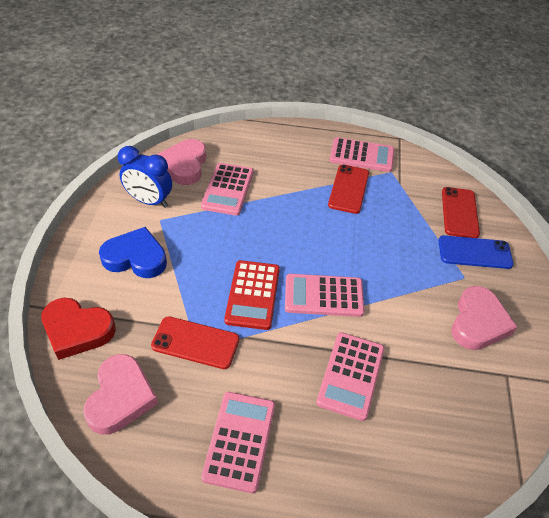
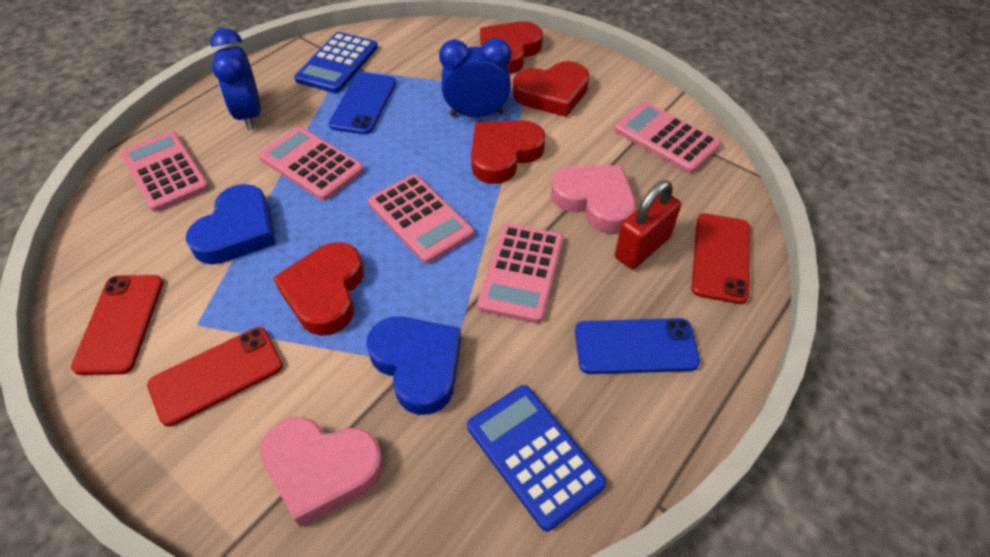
blue calculator: none = 0 -> [294,32,378,93] [467,385,606,531] = 2
blue clock: [118,146,172,208] = 1 -> [210,28,261,130] [439,38,511,117] = 2
blue heart: [99,227,167,278] = 1 -> [186,184,276,264] [366,316,461,415] = 2
blue phone: [438,235,514,269] = 1 -> [329,72,396,135] [575,318,700,374] = 2
pink heart: [83,354,158,435] [157,139,206,185] [451,286,517,350] = 3 -> [260,417,384,527] [551,165,636,233] = 2
red calculator: [224,260,280,330] = 1 -> none = 0
red heart: [41,298,116,360] = 1 -> [273,242,364,336] [471,120,545,184] [480,21,543,74] [513,61,590,117] = 4
red padlock: none = 0 -> [615,180,681,269] = 1

